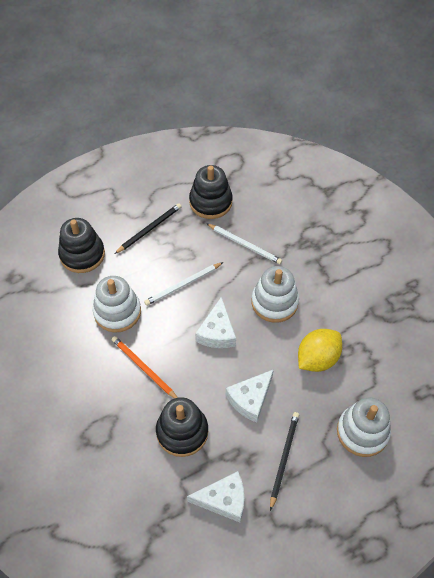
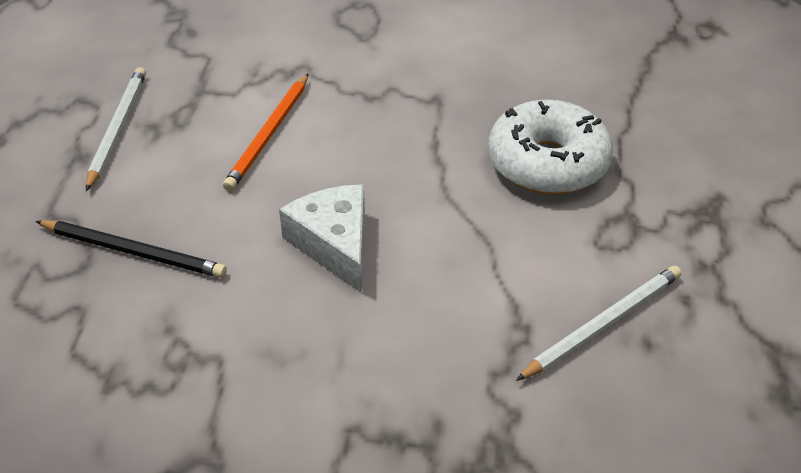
black pencil: [115,203,182,254] [270,412,299,511] = 2 -> [35,220,227,278] = 1
black stacking toy: [58,218,105,273] [156,397,208,457] [189,165,232,219] = 3 -> none = 0
white cheese: [187,471,244,523] [195,296,236,348] [226,369,274,423] = 3 -> [279,184,365,293] = 1
white donut: none = 0 -> [488,99,613,195] = 1
white stacking toy: [93,276,141,333] [251,266,299,322] [337,398,391,457] = 3 -> none = 0
yellow lemon: [298,329,342,372] = 1 -> none = 0

